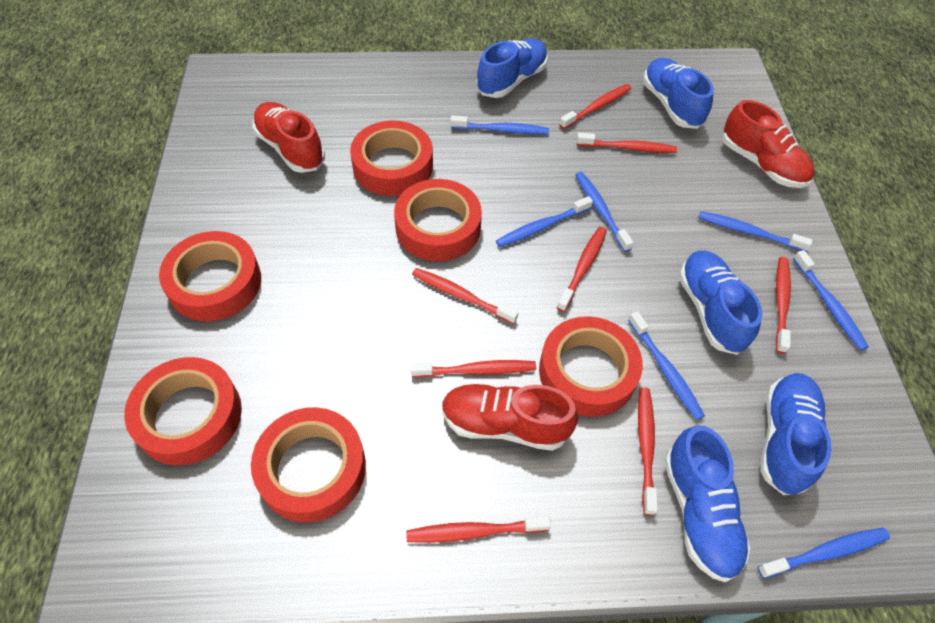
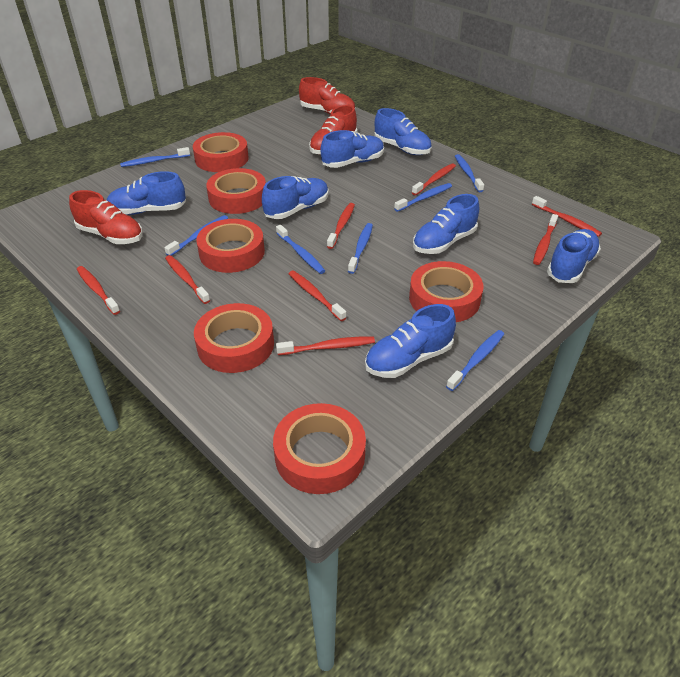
blue shoe: [476,39,548,98] [643,58,714,129] [664,425,751,582] [679,250,762,355] [761,373,831,495] = 5 -> [107,171,186,215] [262,176,329,219] [321,130,384,168] [365,304,456,378] [375,108,432,155] [413,194,479,254] [547,229,601,283] = 7

